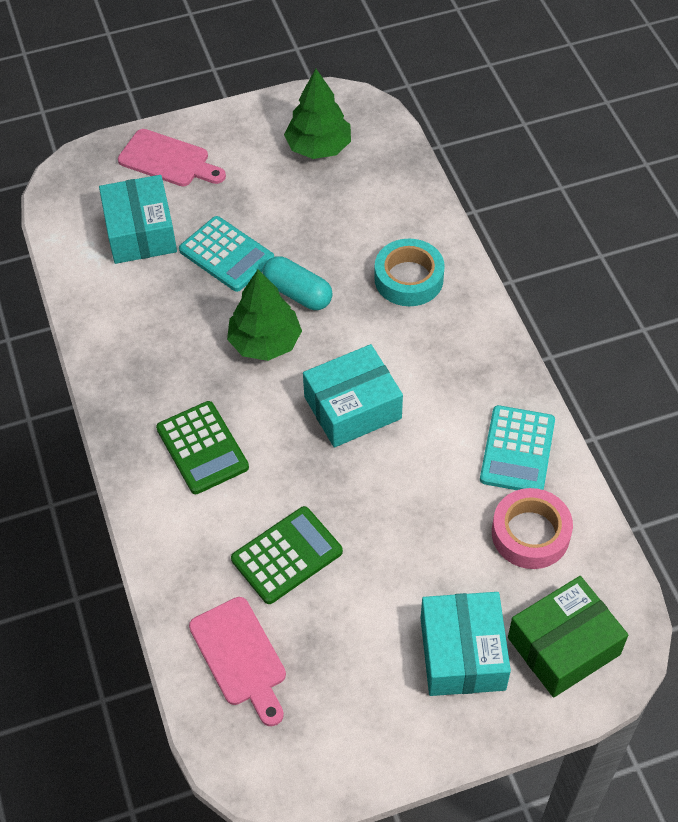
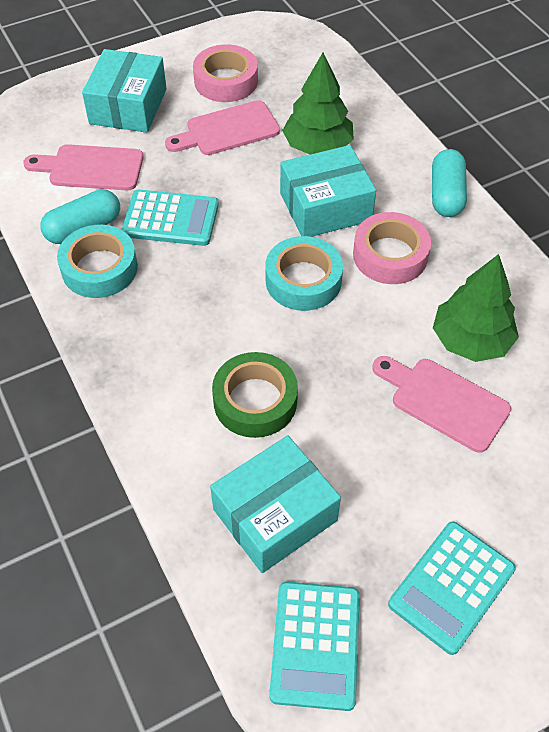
green box: [508,576,628,698] = 1 -> none = 0
green calculator: [156,401,249,494] [231,506,343,604] = 2 -> none = 0
green tape: none = 0 -> [212,352,298,438] = 1
pink cutting board: [118,129,226,186] [189,597,286,726] = 2 -> [23,144,143,191] [165,100,280,155] [372,356,511,453] = 3
pink tape: [492,488,573,569] = 1 -> [193,44,258,102] [353,212,431,284] = 2
turquoise calculator: [179,216,274,292] [480,405,555,490] = 2 -> [122,189,219,246] [269,582,360,711] [388,522,516,655] = 3
turquoise capsule: [262,256,333,310] = 1 -> [41,189,120,244] [432,149,467,217] = 2
turquoise tape: [374,239,445,306] = 1 -> [57,225,138,298] [265,236,343,311] = 2

